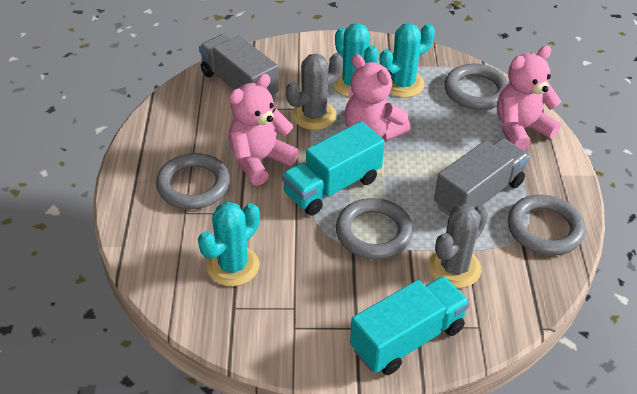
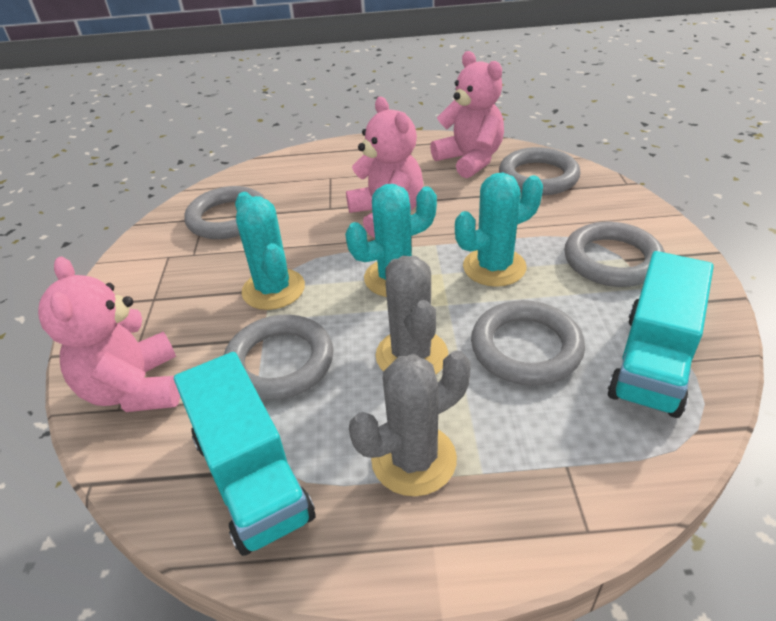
grey ring: [156,153,230,209] [336,198,413,259] [445,64,509,110] [508,195,586,256] = 4 -> [184,186,265,239] [224,314,333,401] [471,300,585,386] [499,147,581,196] [564,222,665,287] = 5
grey truck: [199,34,279,99] [434,138,530,216] = 2 -> none = 0

